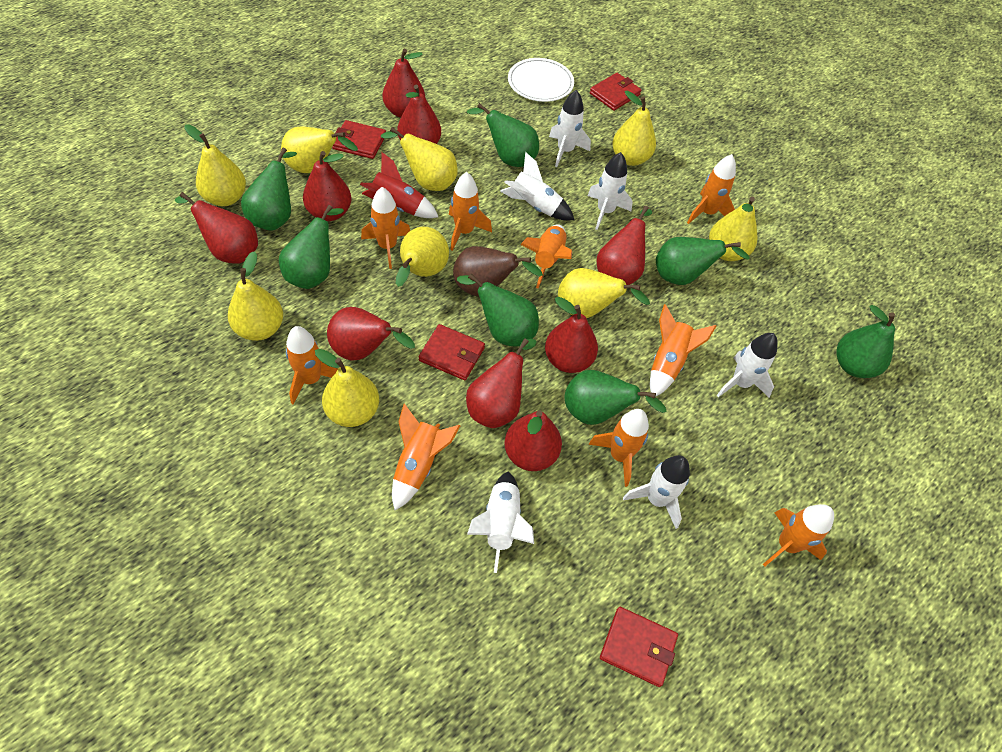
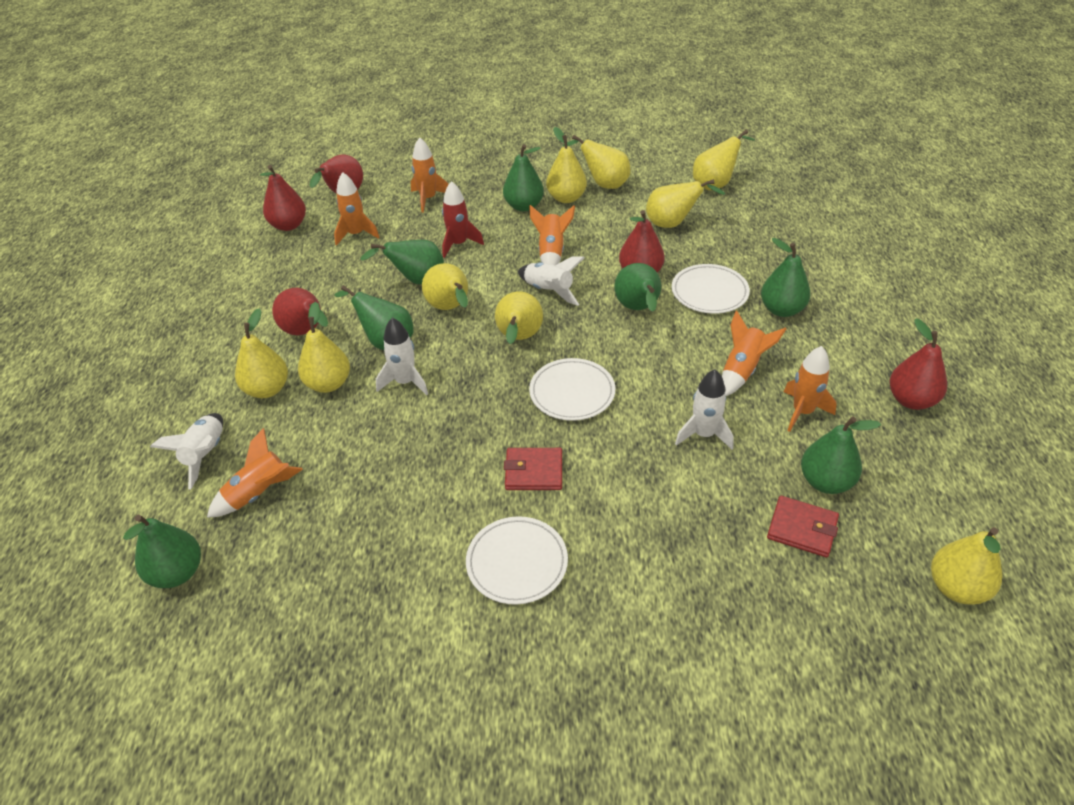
brown pear: [453,246,543,296] = 1 -> none = 0
orange rocket: [286,326,338,404] [361,187,410,269] [392,404,460,510] [449,172,492,251] [520,224,572,288] [588,409,649,487] [650,304,716,396] [687,154,736,224] [763,504,834,566] = 9 -> [207,428,303,518] [334,172,380,246] [411,137,449,213] [529,205,575,265] [722,310,786,396] [784,346,837,432] = 6
red pear: [174,192,258,264] [303,151,351,221] [327,307,415,360] [382,49,425,118] [397,85,441,144] [466,338,537,428] [504,410,562,471] [545,297,598,373] [597,206,652,285] = 9 -> [260,165,306,231] [272,288,328,335] [310,154,363,193] [619,210,665,272] [890,318,947,410] = 5
red wallet: [332,120,386,159] [419,324,485,380] [590,73,641,111] [600,607,678,687] = 4 -> [504,448,562,490] [767,496,839,557] = 2
white plate: [508,58,574,102] = 1 -> [466,516,568,605] [529,358,615,421] [672,264,750,314] = 3
white rocket: [467,472,534,573] [500,152,574,221] [549,90,591,167] [587,152,633,230] [623,455,690,529] [716,333,778,398] = 6 -> [150,413,223,489] [376,318,428,395] [518,256,585,306] [675,369,734,450] = 4

